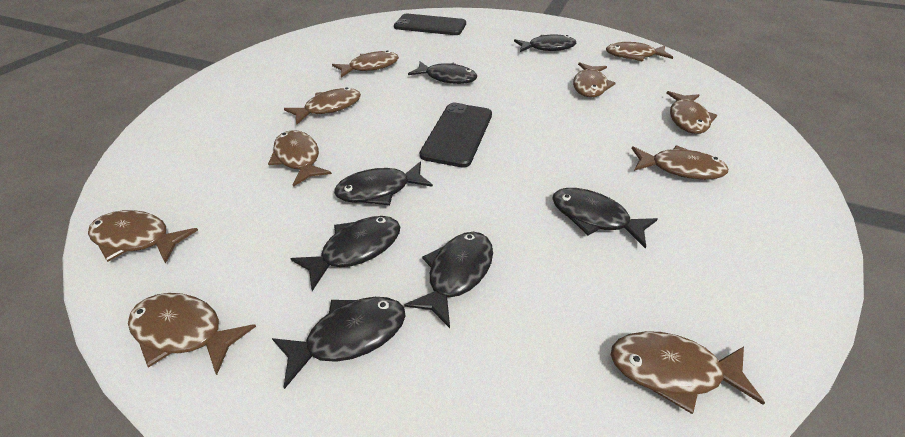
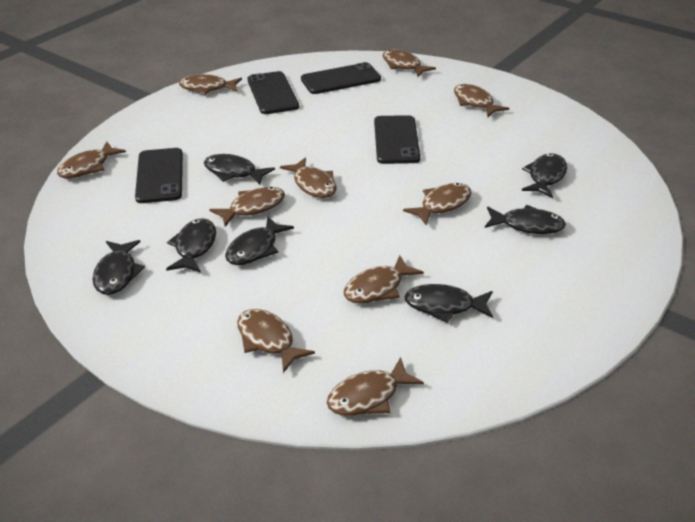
black phone: [394,14,466,35] [420,103,492,168] = 2 -> [135,148,183,203] [247,71,299,114] [301,62,381,94] [374,115,420,164] = 4

